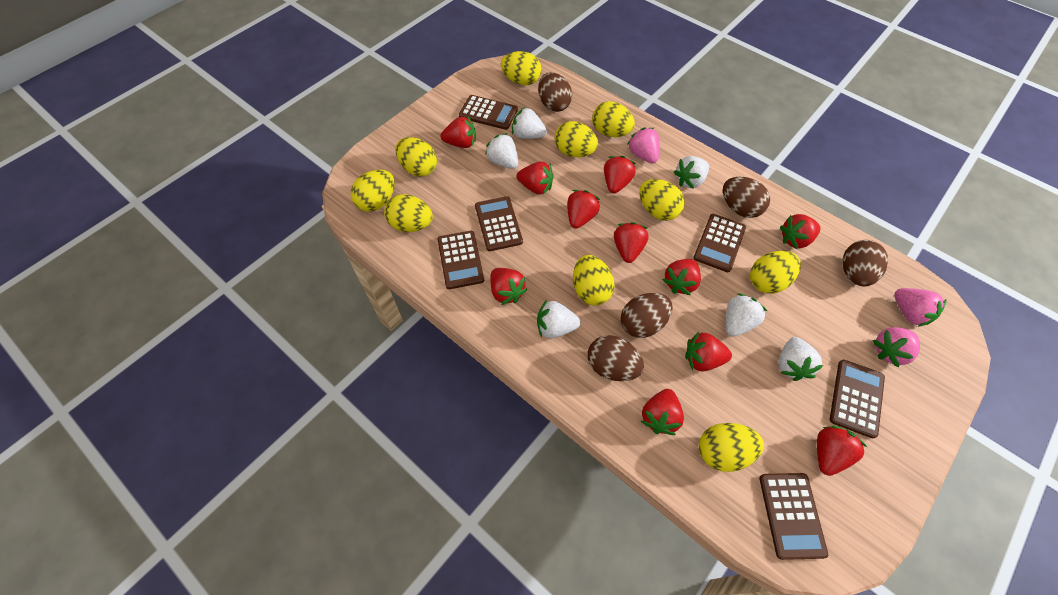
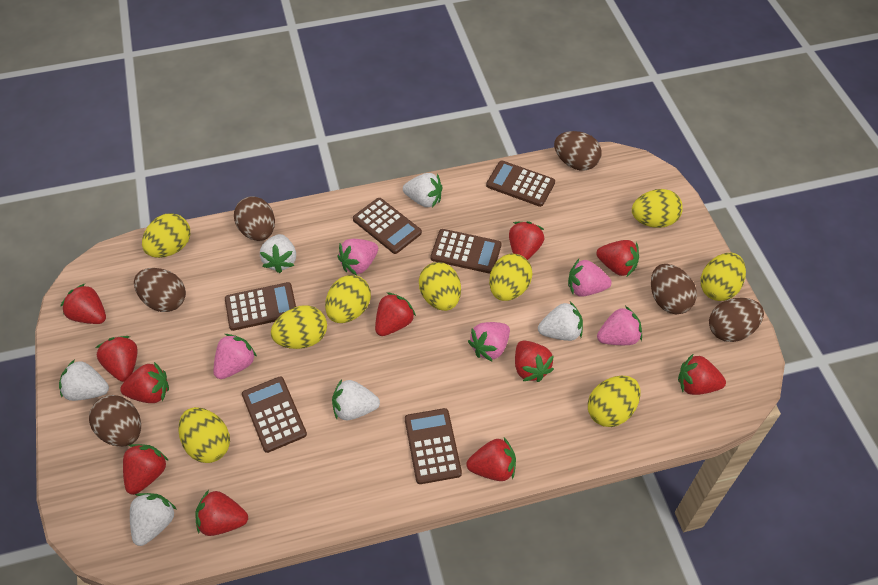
brown egg: [538,72,572,112] [588,335,644,381] [621,293,673,338] [723,177,770,218] [842,240,888,286] = 5 -> [89,395,141,447] [134,268,186,312] [234,196,275,241] [554,131,601,171] [651,264,697,315] [709,298,764,342] = 6
pink strawberry: [627,128,659,164] [873,327,920,368] [894,288,946,327] = 3 -> [214,334,257,379] [337,239,378,275] [468,322,510,362] [568,259,612,297] [597,306,642,345] = 5
yellow egg: [351,170,395,212] [384,194,433,232] [395,137,437,177] [501,51,542,85] [555,121,598,157] [573,255,615,305] [592,101,635,137] [639,179,685,221] [699,423,764,472] [750,251,801,294] = 10 -> [142,213,190,258] [178,407,230,463] [271,305,327,349] [325,275,371,323] [419,262,461,311] [489,254,533,301] [588,376,641,427] [632,189,683,228] [700,253,746,301] = 9

